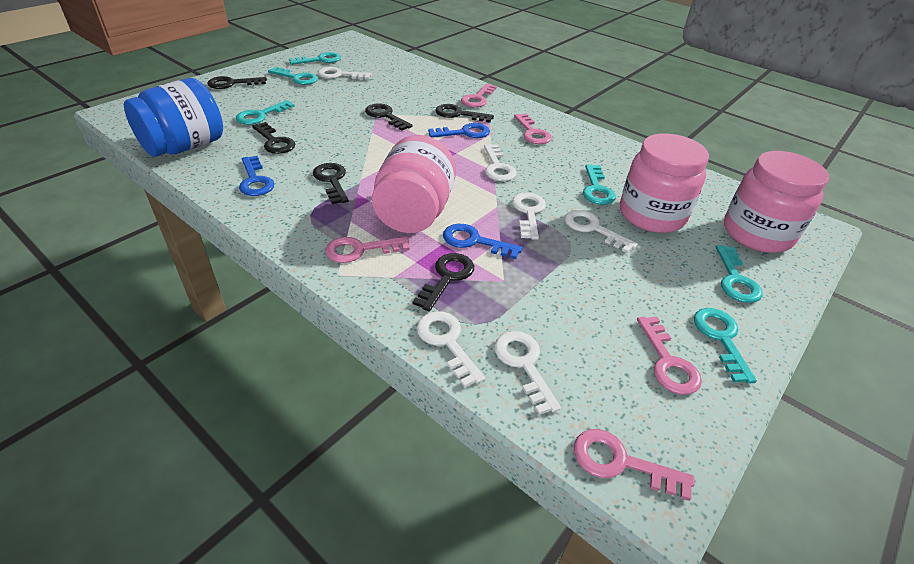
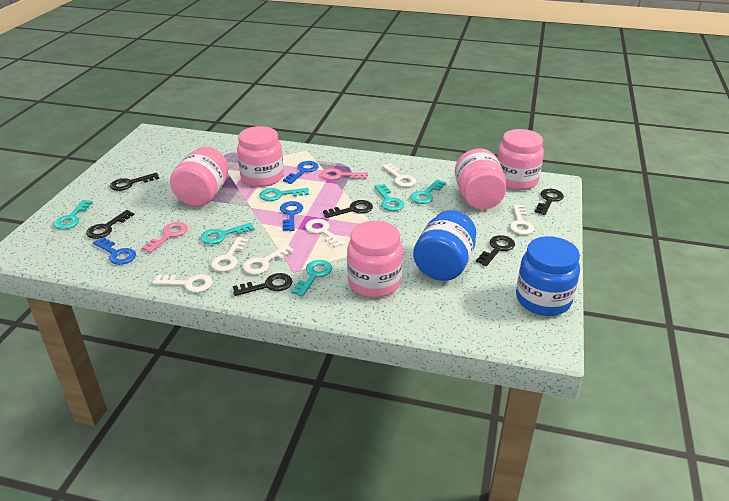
blue jar: [124,78,223,157] = 1 -> [413,210,476,281] [516,236,580,316] = 2
pink jar: [372,135,456,233] [620,133,709,233] [724,151,829,253] = 3 -> [170,147,228,207] [237,126,284,187] [347,221,403,298] [455,149,506,209] [497,129,544,190] = 5
pink key: [325,236,410,263] [461,83,497,108] [514,114,552,144] [574,429,695,501] [637,316,702,395] = 5 -> [142,222,188,253] [321,168,368,180] = 2

